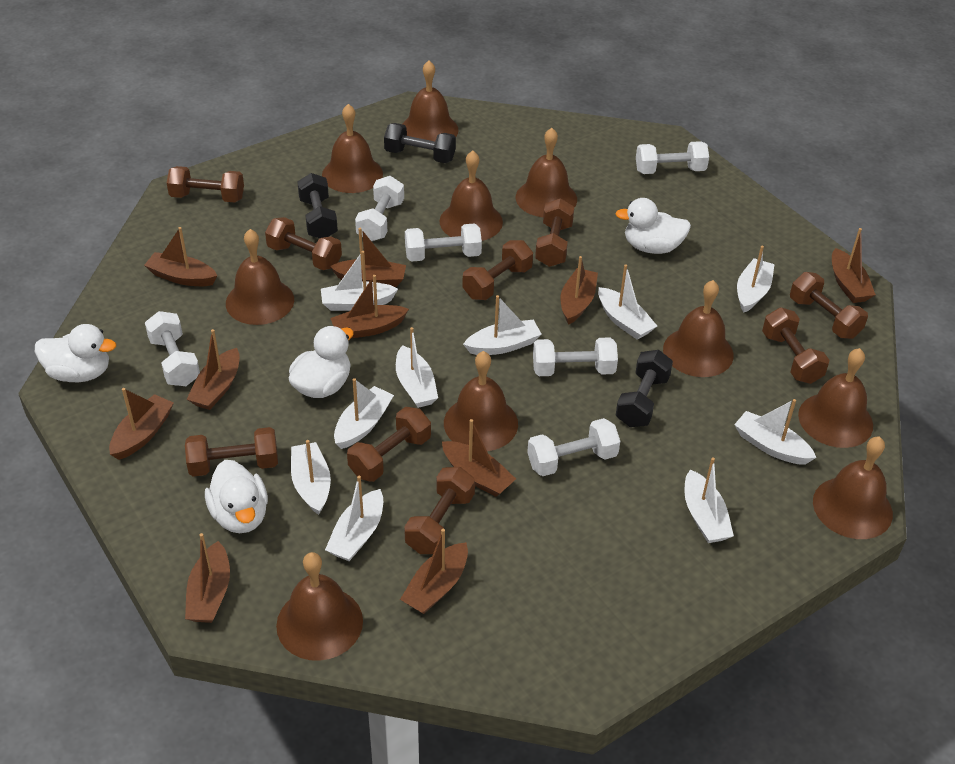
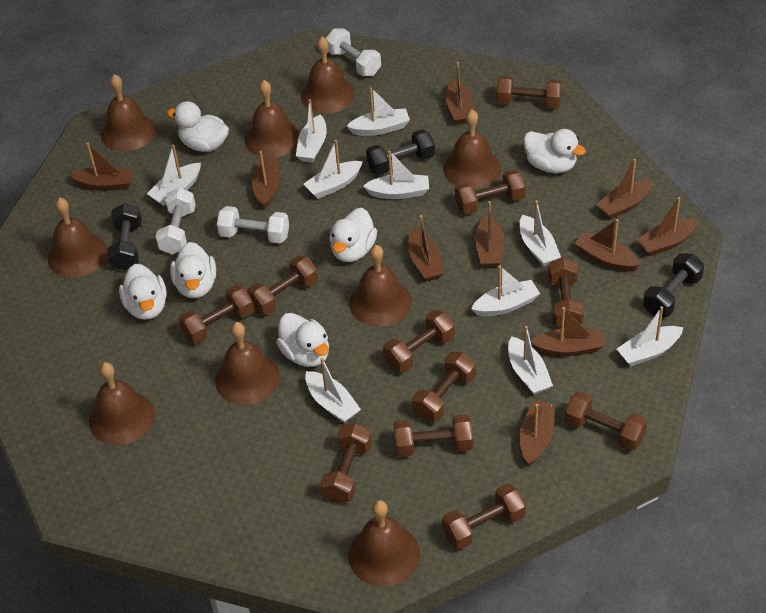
brown bell: [226,229,294,325] [276,552,363,661] [322,104,383,193] [403,60,459,141] [439,150,503,241] [444,351,518,451] [516,128,577,217] [663,280,734,377] [798,348,873,448] [813,436,893,539] = 10 -> [48,198,107,278] [89,362,155,445] [101,74,156,152] [215,322,280,405] [245,80,300,158] [301,37,355,113] [348,500,420,587] [349,245,412,327] [443,109,501,189] = 9
brown dumbbell: [167,166,244,202] [185,427,278,477] [265,217,342,270] [347,407,431,482] [404,467,475,554] [462,240,533,300] [535,198,574,267] [762,307,829,384] [790,272,868,339] = 9 -> [179,285,254,344] [247,256,318,315] [320,423,372,503] [383,310,455,372] [394,414,473,457] [412,352,476,422] [442,483,526,550] [455,170,526,214] [496,76,562,109] [548,257,584,328] [565,391,647,451] = 11
white duck: [35,324,116,382] [205,460,268,533] [289,326,354,398] [615,198,691,254] = 4 -> [119,264,167,320] [167,101,229,152] [170,242,216,298] [276,313,329,367] [329,208,377,262] [523,129,586,173] = 6
white dumbbell: [145,311,200,386] [355,176,404,241] [405,223,482,262] [527,418,620,476] [533,337,618,376] [636,141,709,174] = 6 -> [155,188,196,254] [217,206,289,244] [326,29,381,76] = 3

